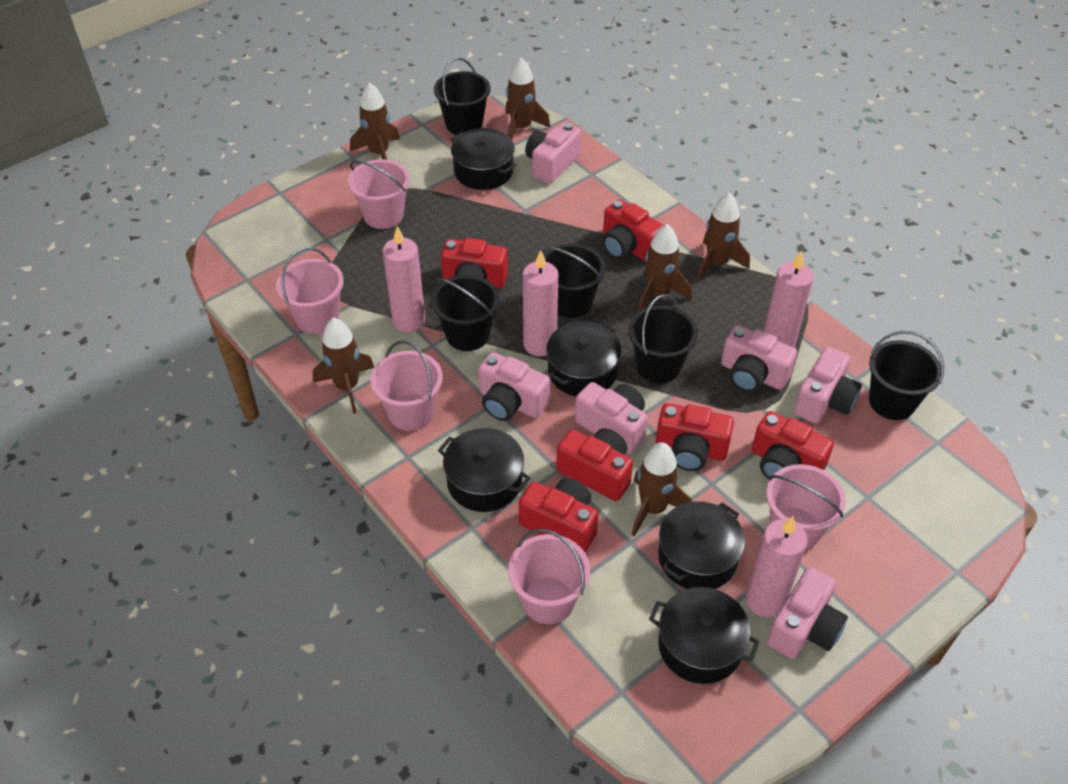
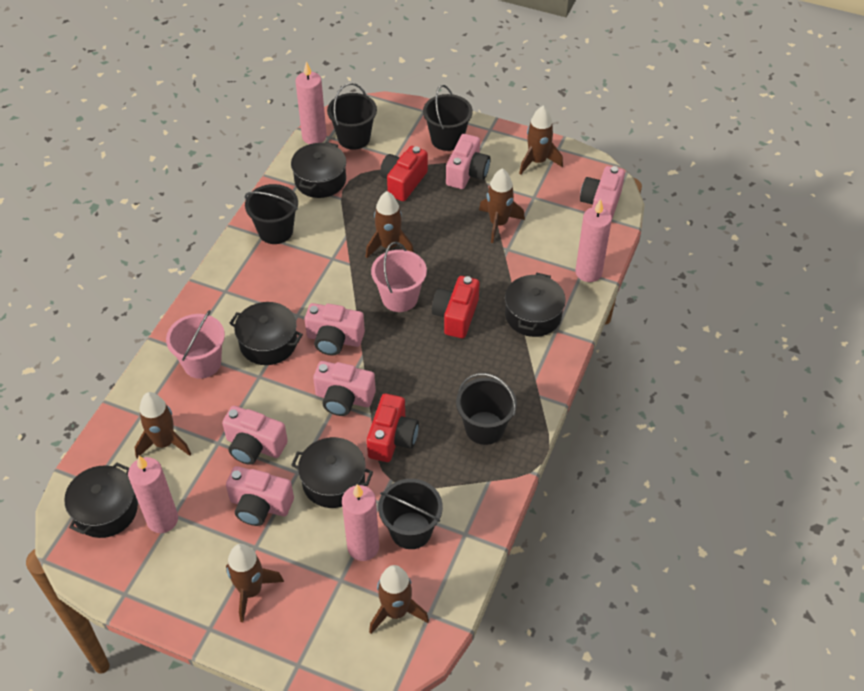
pink bucket: [276,247,344,334] [348,159,410,229] [370,340,443,431] [508,529,590,624] [766,464,846,550] = 5 -> [166,310,225,379] [371,242,427,312] = 2
red camera: [441,238,508,288] [519,478,598,552] [556,428,633,501] [602,199,664,262] [656,403,734,471] [752,411,834,479] = 6 -> [367,394,419,462] [380,146,428,201] [432,276,479,338] = 3

